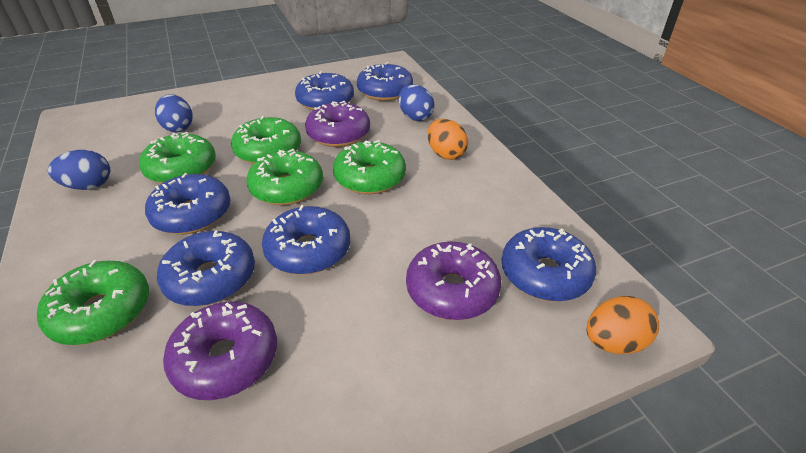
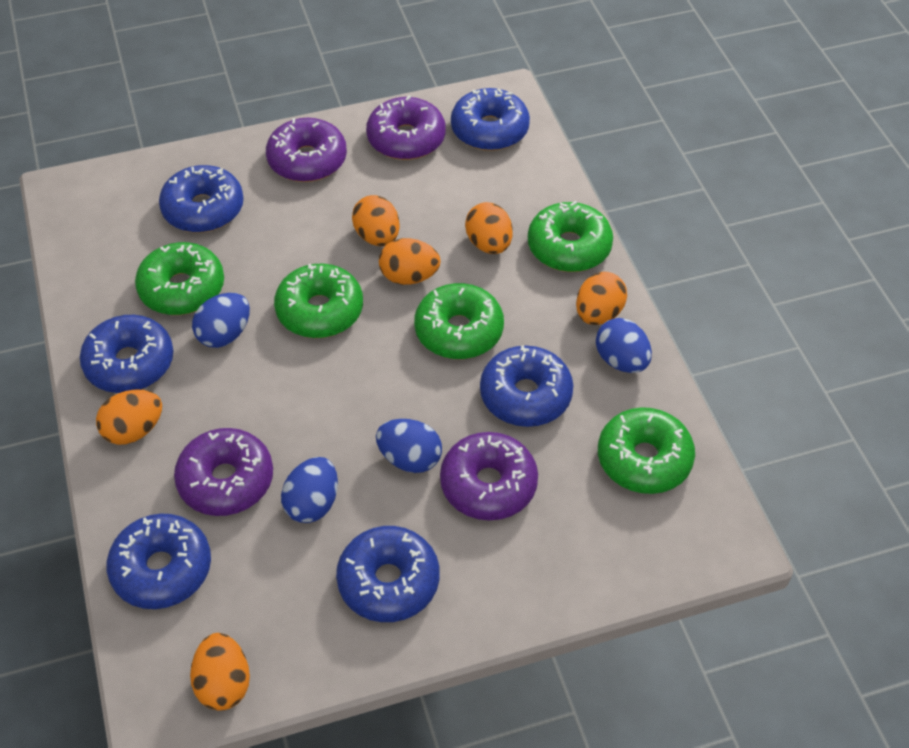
blue egg: [48,150,110,190] [155,94,193,132] [399,84,434,121] = 3 -> [192,293,250,348] [281,457,338,523] [376,419,442,473] [596,318,652,373] = 4
orange egg: [427,119,468,160] [586,296,659,354] = 2 -> [96,390,162,445] [190,633,250,711] [352,195,400,246] [379,238,441,285] [465,202,513,254] [576,272,627,325] = 6
purple donut: [163,302,277,400] [305,101,370,147] [406,242,502,320] = 3 -> [174,428,273,516] [266,118,347,182] [366,95,446,160] [440,432,538,520] = 4

